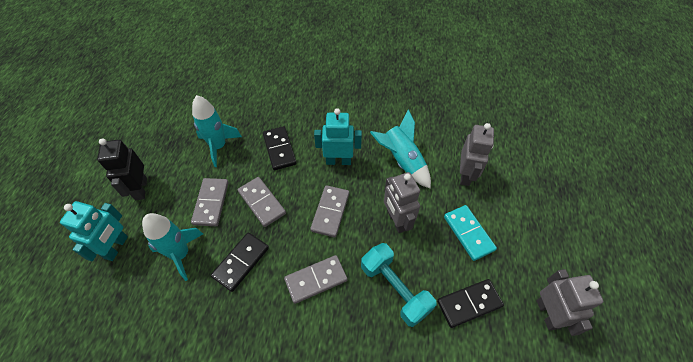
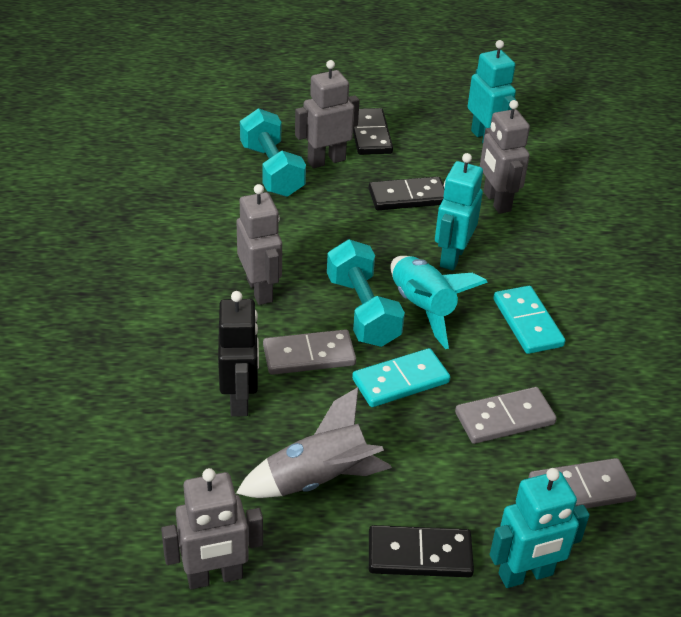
grey domino: [191,178,229,226] [238,177,286,227] [284,255,348,304] [310,185,349,237] = 4 -> [263,329,356,375] [455,387,557,444] [529,458,636,509] = 3
grey robot: [384,172,420,233] [460,123,494,186] [536,269,604,336] = 3 -> [161,468,263,589] [237,184,282,305] [295,60,360,168] [480,100,530,214] = 4
grey rocket: none = 0 -> [236,387,392,498] = 1
turquoise domino: [444,205,497,261] = 1 -> [352,348,450,407] [493,286,565,354] = 2
turquoise dumbbell: [361,243,437,327] = 1 -> [240,108,306,197] [327,240,405,347] = 2
turquoise robot: [60,201,128,261] [314,108,362,165] = 2 -> [435,153,483,271] [468,40,516,143] [490,468,590,588] = 3
turquoise rocket: [142,213,203,281] [192,95,242,167] [370,110,431,189] = 3 -> [390,256,488,349] = 1

